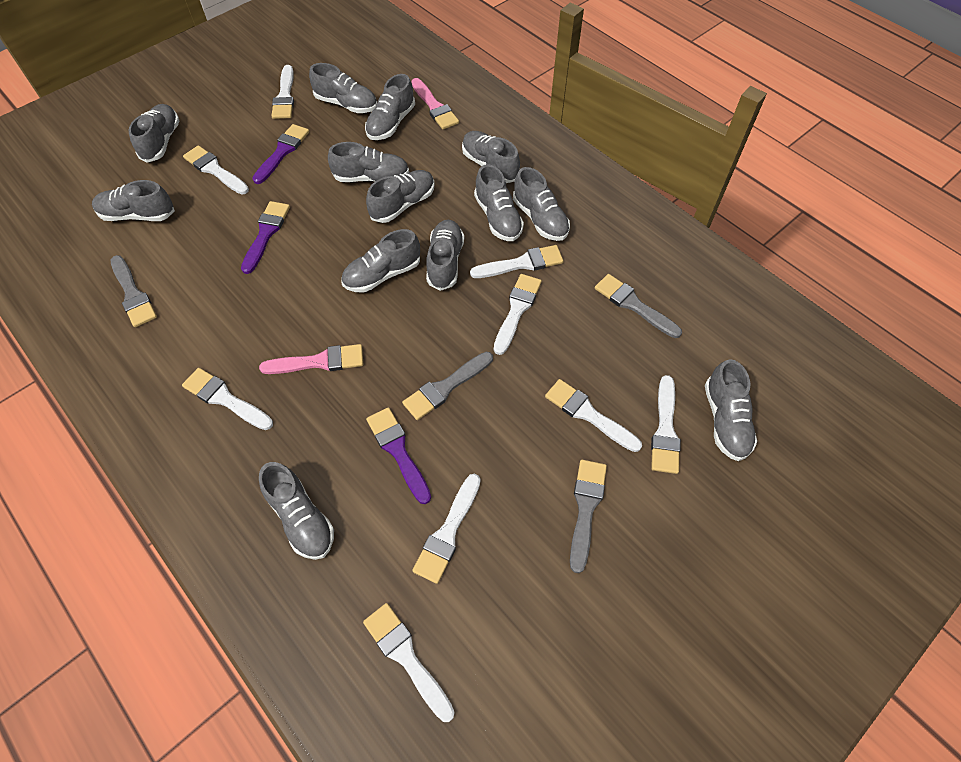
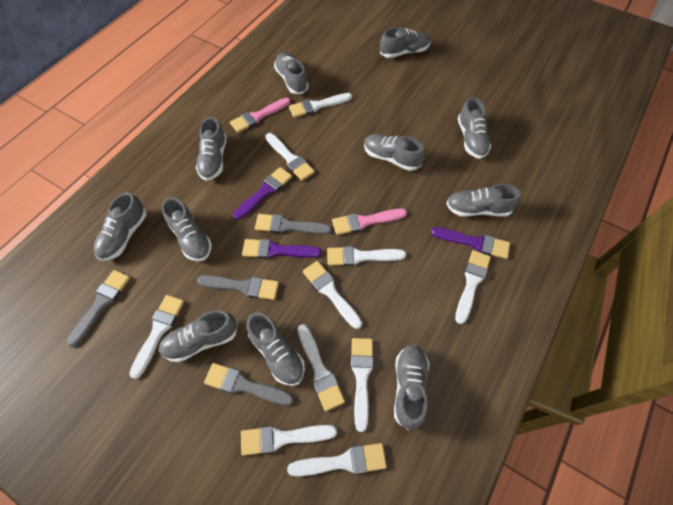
grey shoe: [92,180,175,221] [129,104,180,163] [259,462,334,560] [309,63,377,113] [328,142,409,182] [341,229,420,292] [365,74,415,140] [366,170,435,223] [426,220,464,291] [462,131,520,183] [474,164,524,241] [513,167,570,241] [705,359,757,461] = 13 -> [94,193,147,261] [159,310,238,363] [162,197,212,262] [196,117,227,181] [246,313,305,386] [274,52,308,94] [364,134,425,171] [380,27,430,58] [394,345,429,430] [446,184,521,217] [458,97,491,159] = 11
white brush: [182,368,273,430] [183,145,249,194] [271,65,294,119] [363,603,455,722] [412,474,481,584] [470,245,564,278] [494,274,542,355] [545,379,642,452] [651,375,681,474] = 9 -> [129,295,184,379] [241,425,337,456] [265,133,315,181] [287,443,387,476] [289,93,352,118] [298,324,345,411] [303,261,362,329] [327,246,406,266] [351,338,373,432] [455,250,491,324] = 10

